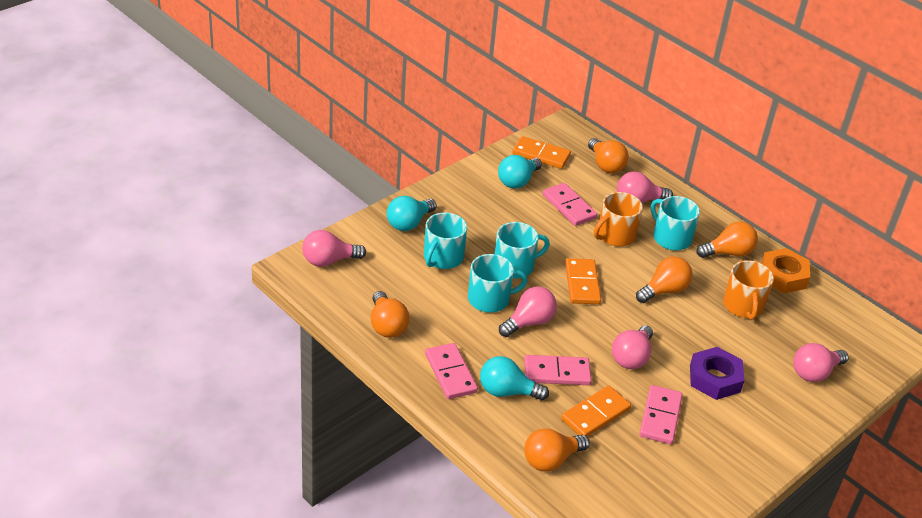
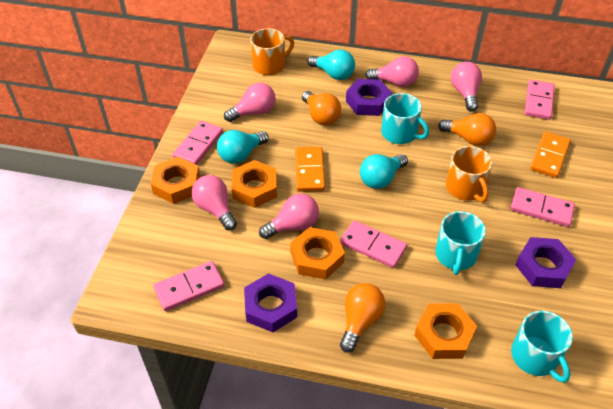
orange domino: [512,136,571,169] [561,386,631,437] [565,258,601,304] = 3 -> [295,147,325,192] [530,132,571,178] = 2
orange light bulb: [371,291,410,338] [524,428,590,472] [588,138,629,173] [636,256,693,303] [697,221,758,258] = 5 -> [302,91,341,125] [340,283,385,353] [438,113,496,146] = 3
orange nut: [761,248,810,294] = 1 -> [151,157,200,204] [232,160,277,208] [290,227,345,280] [414,303,477,359] = 4
pink domino: [425,343,478,399] [524,355,592,385] [543,183,597,226] [639,385,683,444] = 4 -> [153,261,224,311] [173,121,223,165] [340,220,407,268] [510,187,575,227] [525,80,554,120] = 5
purple nut: [690,347,744,400] = 1 -> [244,273,297,332] [346,79,392,116] [516,237,576,288] = 3
turquoise mug: [424,213,467,269] [468,254,528,312] [495,222,550,279] [651,196,700,250] = 4 -> [381,93,429,144] [435,211,486,275] [511,311,573,383] = 3

